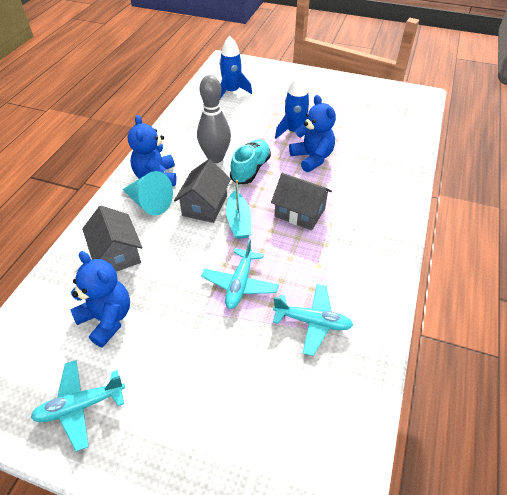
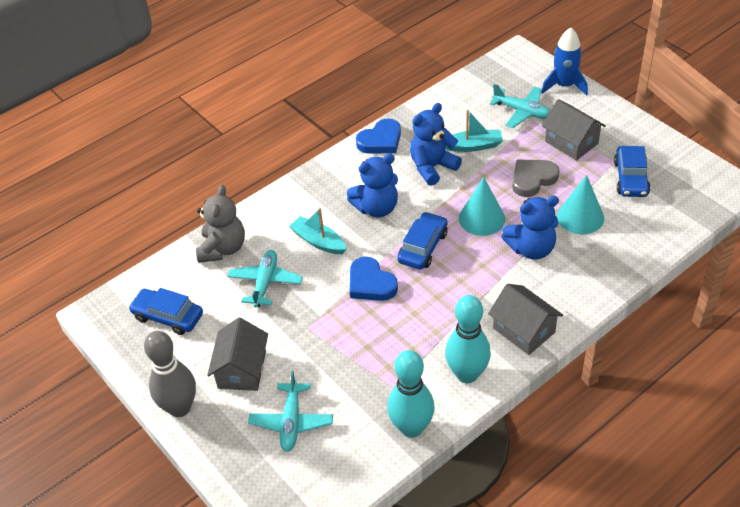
blue car: none = 0 -> [128,288,203,335] [398,212,448,270] [614,146,650,197] = 3
blue heart: none = 0 -> [350,257,398,301] [356,118,401,153] = 2
blue rocket: [219,36,252,99] [275,73,309,139] = 2 -> [541,28,588,96] = 1
grey heart: none = 0 -> [512,160,560,197] = 1
grey teddy bear: none = 0 -> [196,185,245,263] = 1
turquoise boat: [226,180,251,239] = 1 -> [289,208,347,254] [445,110,503,152] = 2
turquoise bowling pin: none = 0 -> [387,350,435,438] [445,295,491,383] = 2
turquoise cone: [122,171,173,215] = 1 -> [459,177,505,236] [557,175,604,234] = 2
turquoise shoe: [230,139,271,184] = 1 -> none = 0

